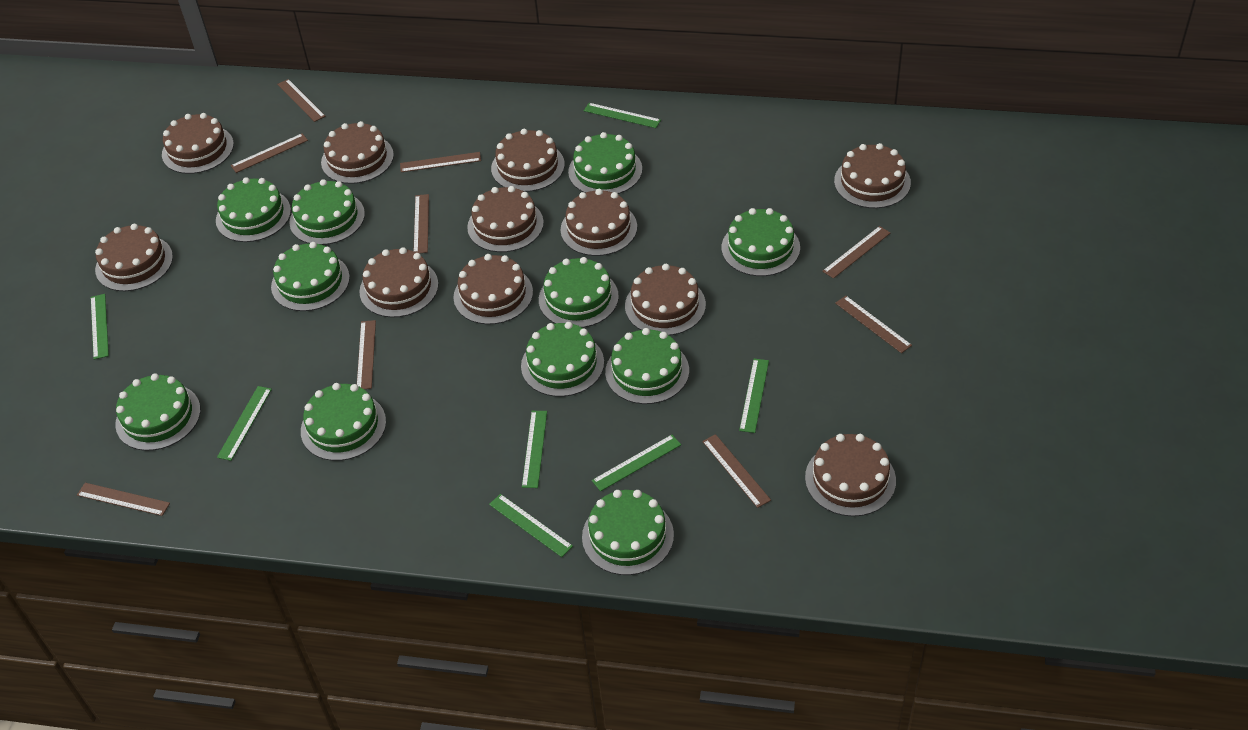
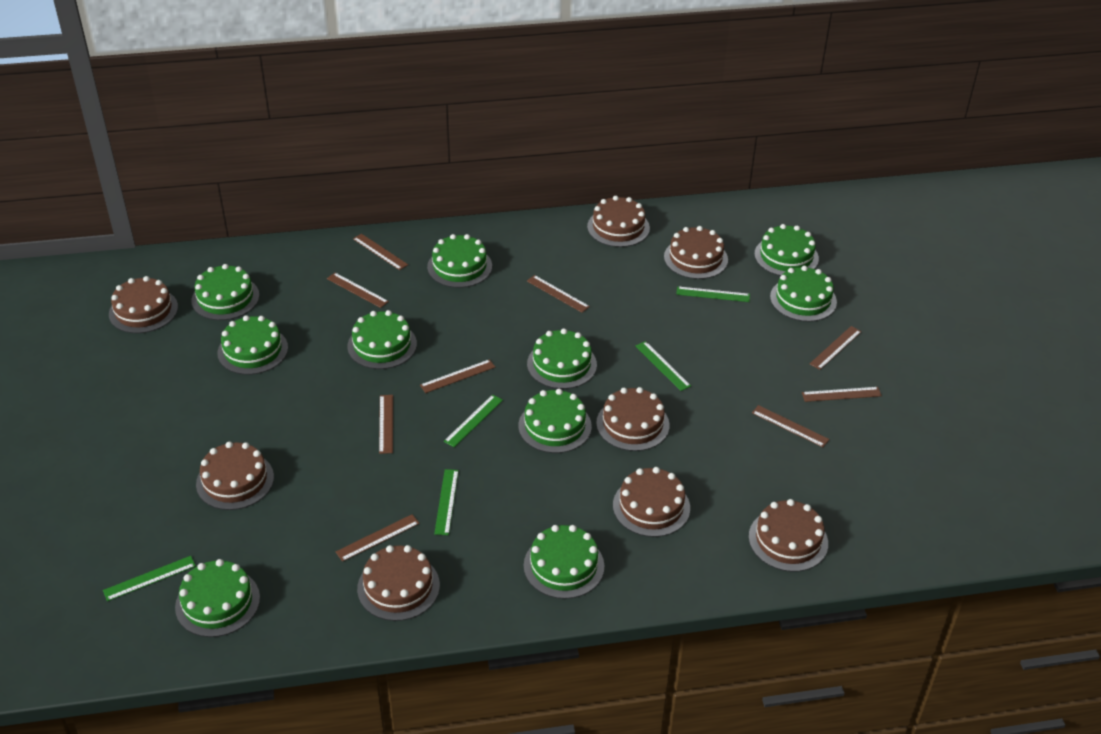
brown cake: [95,224,173,291] [162,113,234,174] [321,121,394,184] [359,247,438,317] [453,254,533,325] [467,186,544,252] [491,129,565,192] [561,189,637,256] [625,264,706,336] [805,434,896,517] [834,143,911,208] = 11 -> [109,276,178,333] [196,442,274,510] [357,545,440,621] [587,196,650,247] [596,387,670,451] [613,467,690,537] [664,226,728,279] [749,499,828,572] = 8
green cake: [115,373,201,451] [216,177,291,242] [271,242,350,311] [289,179,365,245] [301,383,386,461] [521,322,604,397] [539,257,619,328] [568,132,642,194] [582,490,674,575] [605,328,689,404] [722,208,800,276] = 11 -> [175,559,260,637] [191,264,259,320] [217,315,288,375] [347,310,417,369] [427,234,492,288] [518,389,592,453] [524,525,604,599] [527,328,597,389] [754,224,819,276] [770,266,837,322] = 10
green ruler: [91,294,109,359] [217,386,272,461] [489,494,573,557] [522,411,547,488] [584,103,661,128] [592,435,681,491] [739,359,769,433] = 7 -> [103,556,196,601] [434,469,459,535] [444,395,503,447] [635,341,691,391] [676,286,750,302] = 5

